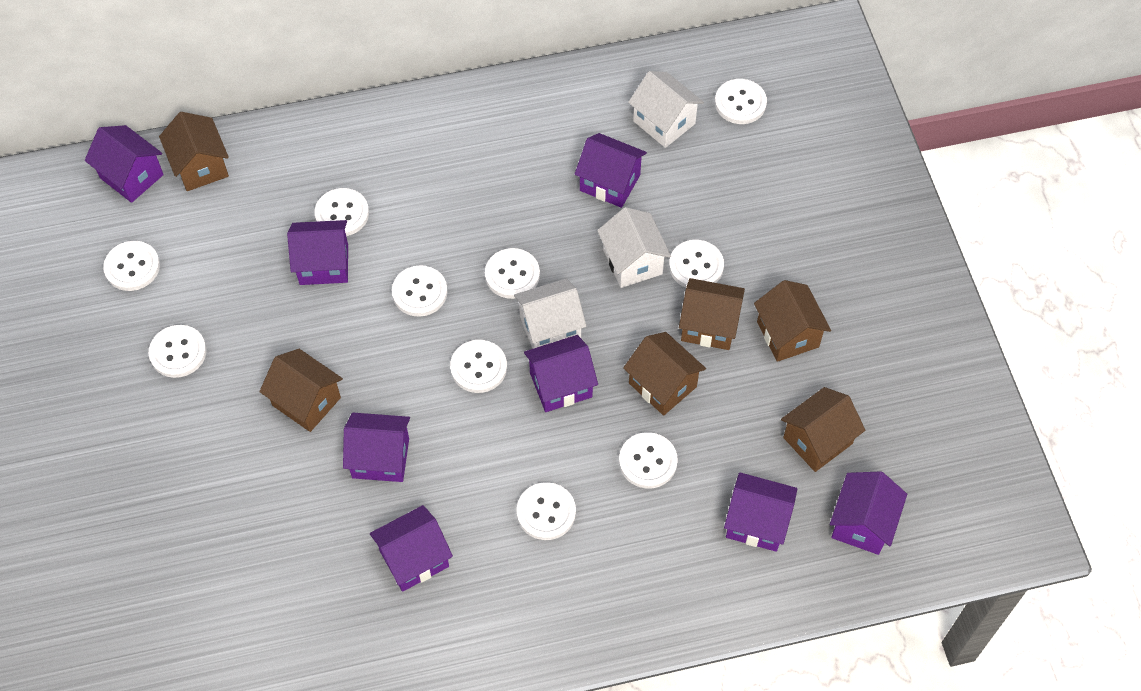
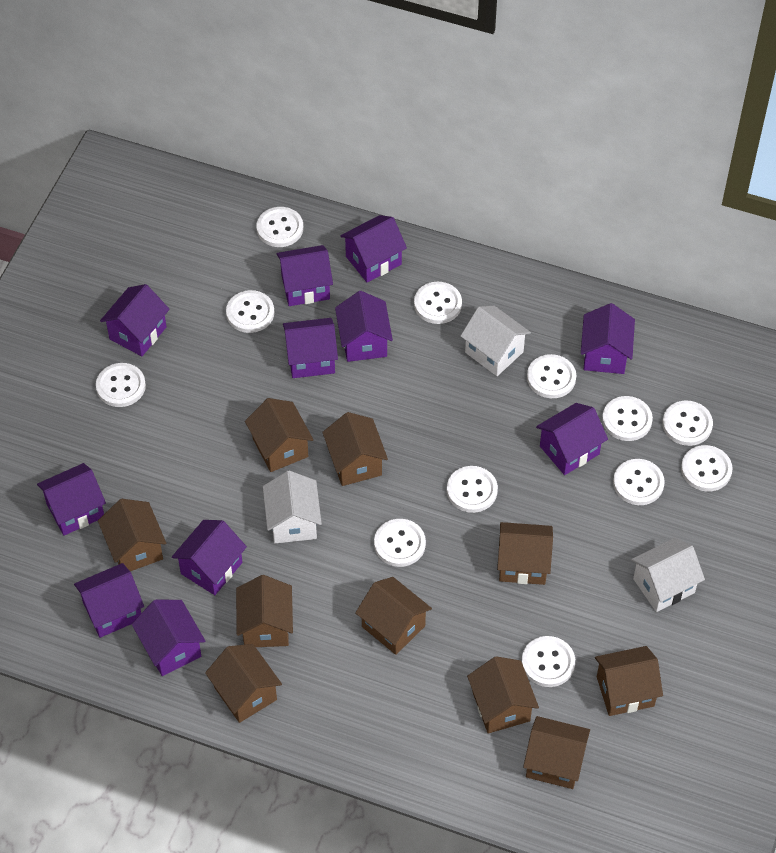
brown house: [159,112,229,191] [259,349,343,432] [623,332,706,416] [679,278,745,350] [754,280,831,362] [781,387,865,472] = 6 -> [98,499,166,571] [205,644,282,723] [236,575,293,647] [245,398,314,472] [322,412,388,486] [355,577,432,655] [467,656,539,733] [497,522,553,585] [523,716,590,789] [595,646,663,716] = 10
purple house: [85,125,164,203] [287,220,348,285] [343,413,410,482] [370,505,453,592] [524,335,598,412] [575,133,647,208] [724,472,797,552] [830,471,907,555] = 8 -> [37,463,106,536] [74,563,144,638] [100,284,170,356] [132,600,205,676] [172,520,247,595] [277,245,333,306] [283,318,338,378] [335,291,393,362] [340,215,407,283] [536,403,608,475] [581,303,635,374] = 11
white button: [103,241,160,291] [149,325,207,378] [315,188,369,236] [392,265,447,317] [450,340,507,393] [485,248,540,299] [517,482,576,540] [619,432,678,488] [669,240,724,288] [715,79,767,124] = 10 -> [96,363,146,407] [226,290,274,333] [256,207,303,247] [374,519,426,567] [414,282,462,324] [447,466,498,513] [522,636,575,687] [527,354,576,398] [602,396,653,441] [613,459,665,505] [662,400,713,446] [681,445,733,491] = 12

